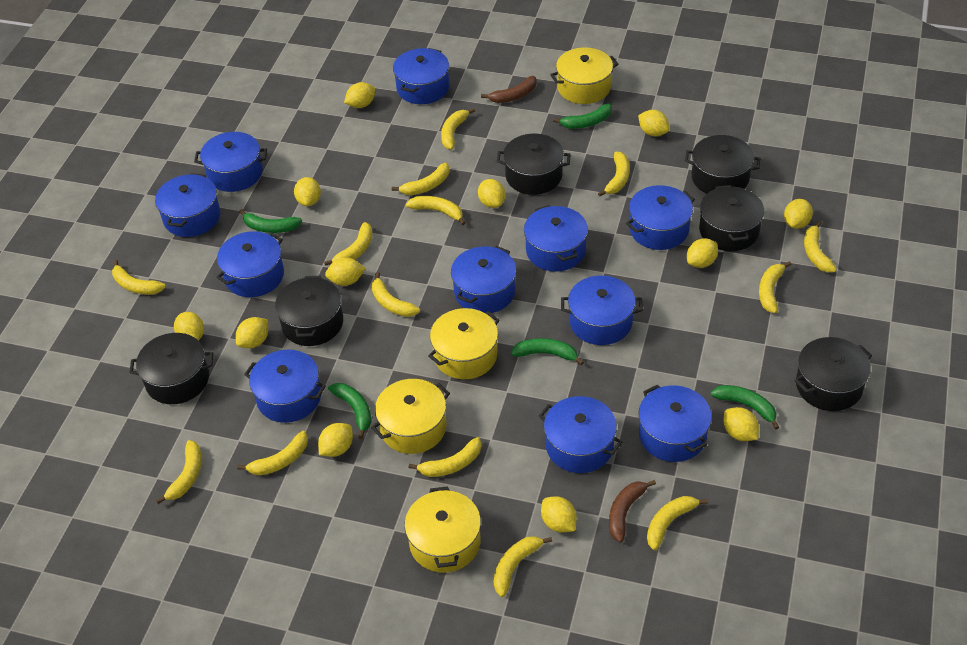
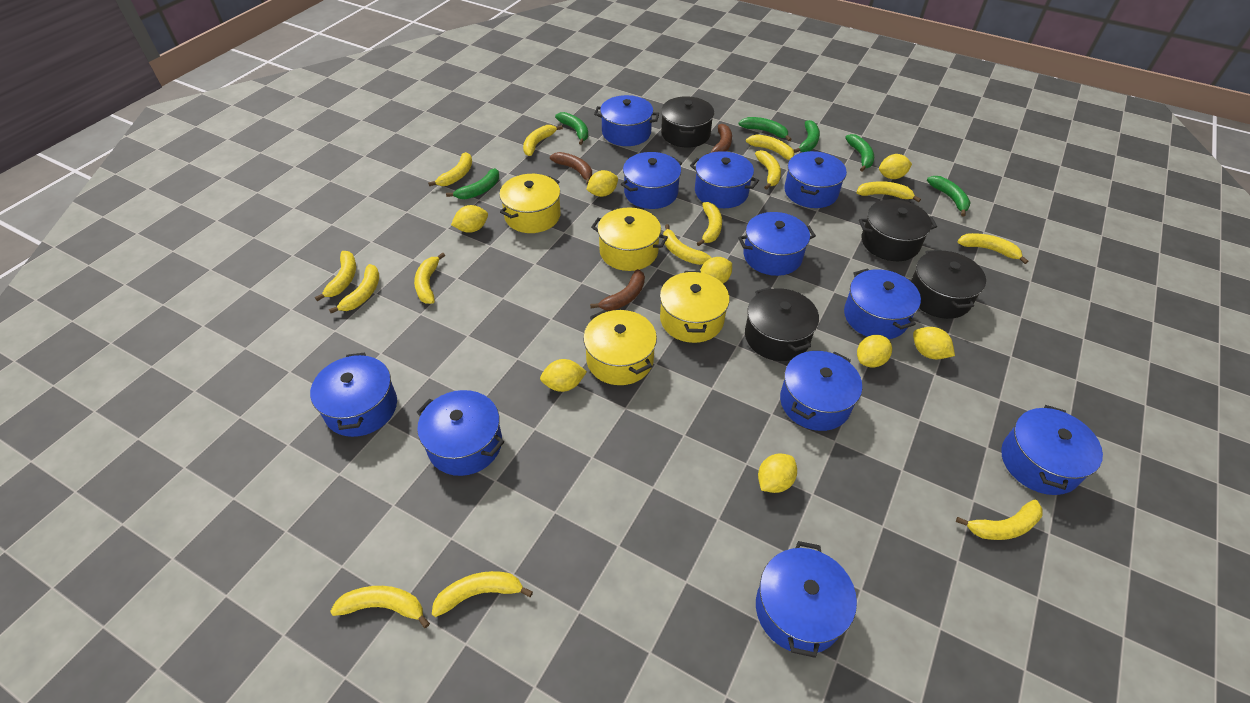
black pot: [130,333,213,404] [275,276,343,346] [497,134,571,195] [685,135,760,194] [699,185,764,251] [794,337,872,411] = 6 -> [661,96,714,148] [745,287,819,361] [859,199,937,261] [911,250,986,319] = 4
brown banana: [481,76,537,103] [609,480,656,542] = 2 -> [550,152,592,185] [590,269,645,311] [705,124,732,155] = 3
green banana: [239,209,302,233] [328,383,372,439] [511,338,584,365] [553,103,612,129] [711,385,779,430] = 5 -> [446,168,499,199] [555,112,588,145] [738,117,792,141] [794,120,820,153] [845,134,874,171] [927,176,971,217] = 6
yellow lemon: [174,312,204,341] [236,317,268,348] [294,177,321,206] [318,423,353,457] [325,258,366,286] [344,82,375,108] [478,179,505,208] [541,496,577,533] [638,110,670,136] [687,238,718,268] [724,407,759,441] [784,199,813,229] = 12 -> [451,205,488,233] [540,359,587,392] [586,170,618,197] [700,257,732,284] [758,453,797,493] [857,335,892,368] [879,154,912,179] [913,327,955,359] = 8

